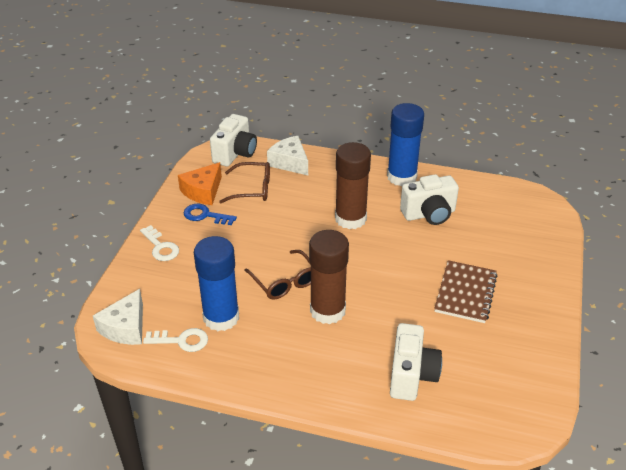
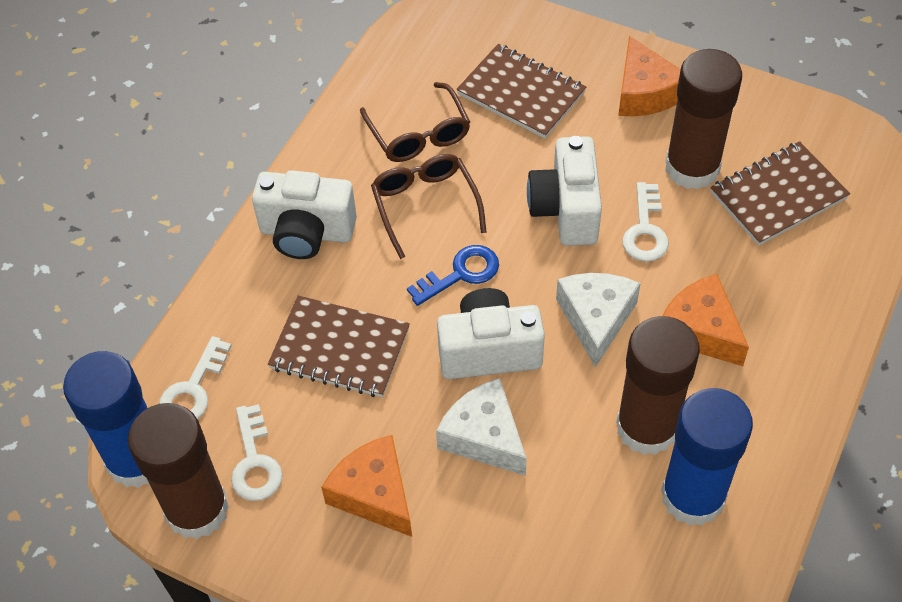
brown glue stick: [309,230,349,324] [335,142,371,229] = 2 -> [128,403,229,539] [616,316,700,455] [665,49,742,189] = 3
brown notebook: [434,260,498,323] = 1 -> [268,295,410,397] [456,44,586,139] [710,141,850,246] = 3
orange cheese: [178,162,222,205] = 1 -> [321,435,412,537] [618,36,681,117] [663,274,749,366] = 3
white key: [140,225,179,261] [143,328,208,352] = 2 -> [159,336,232,419] [231,404,283,501] [622,182,669,262] = 3

